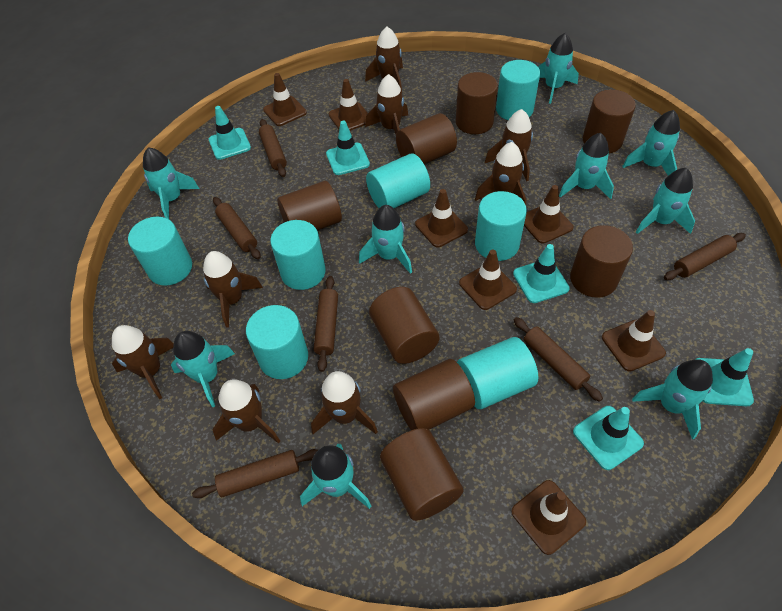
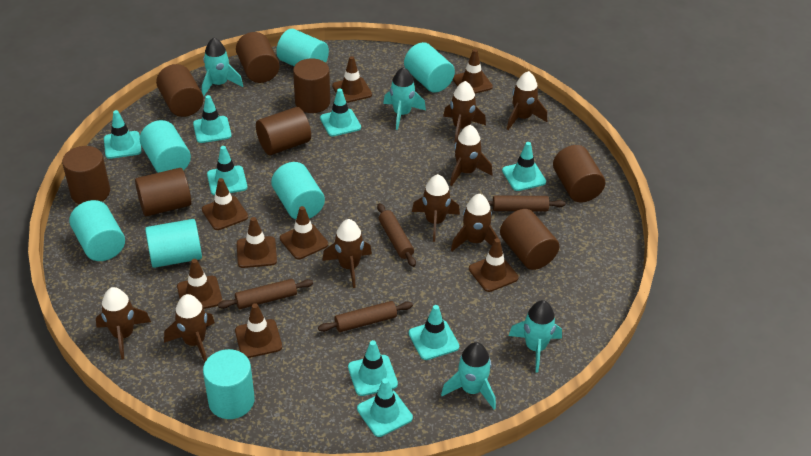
brown rolling pin: [192,449,318,498] [213,197,261,259] [259,119,287,177] [314,276,338,372] [514,317,603,402] [664,233,746,280] = 6 -> [218,279,313,309] [318,301,413,332] [377,203,416,267] [488,195,566,211] = 4
brown traffic cone: [263,73,307,126] [329,79,368,131] [415,189,468,248] [459,249,517,310] [511,480,586,555] [524,185,574,244] [602,310,666,371] = 7 -> [177,259,223,309] [202,178,248,230] [235,303,282,358] [237,217,277,268] [280,206,328,259] [332,56,372,103] [453,49,493,94] [469,238,519,292] = 8
turquoise rocket: [143,147,199,219] [171,331,235,407] [300,444,371,509] [359,205,412,274] [538,33,579,104] [559,133,614,199] [622,110,680,176] [632,359,713,439] [636,168,695,234] = 9 -> [202,38,243,97] [383,67,426,130] [441,342,496,409] [508,300,562,373] = 4
turquoise traffic cone: [209,106,251,160] [326,121,370,175] [513,244,570,303] [573,406,644,470] [696,348,754,406] = 5 -> [104,110,142,159] [193,95,232,143] [207,146,247,195] [320,88,361,136] [348,340,398,396] [357,378,413,437] [409,305,459,360] [502,142,546,191] = 8

